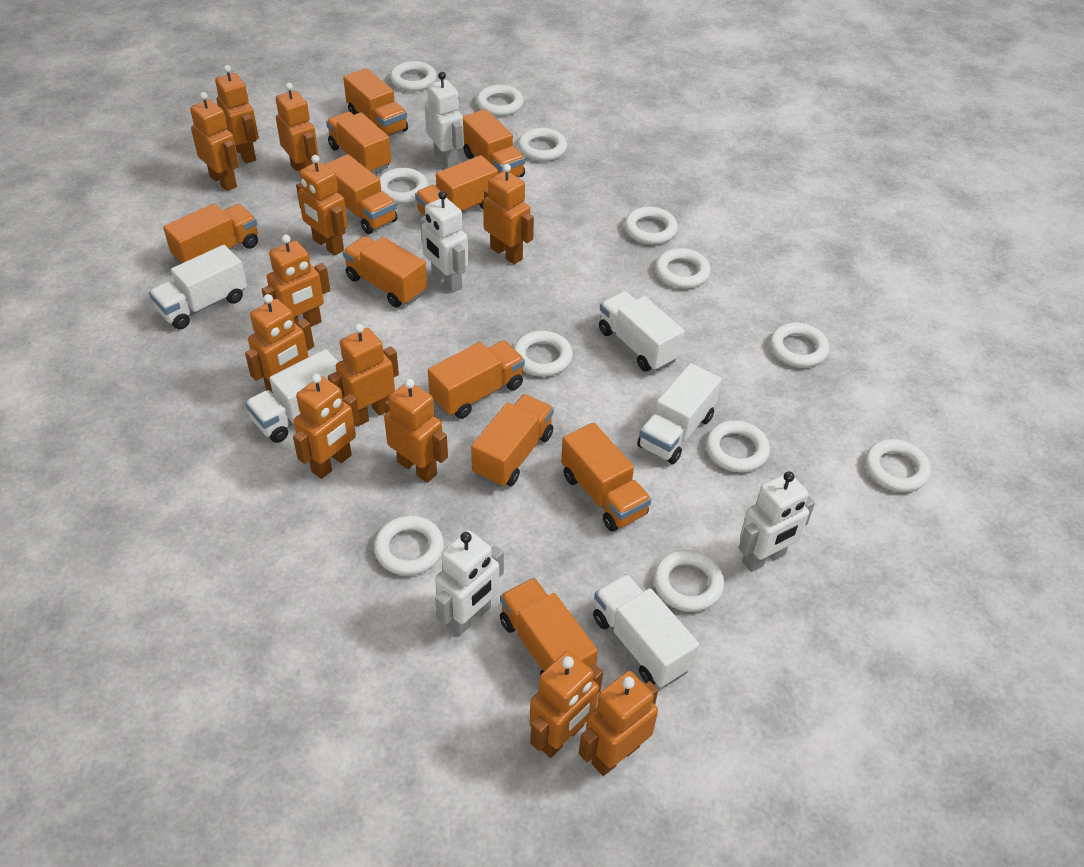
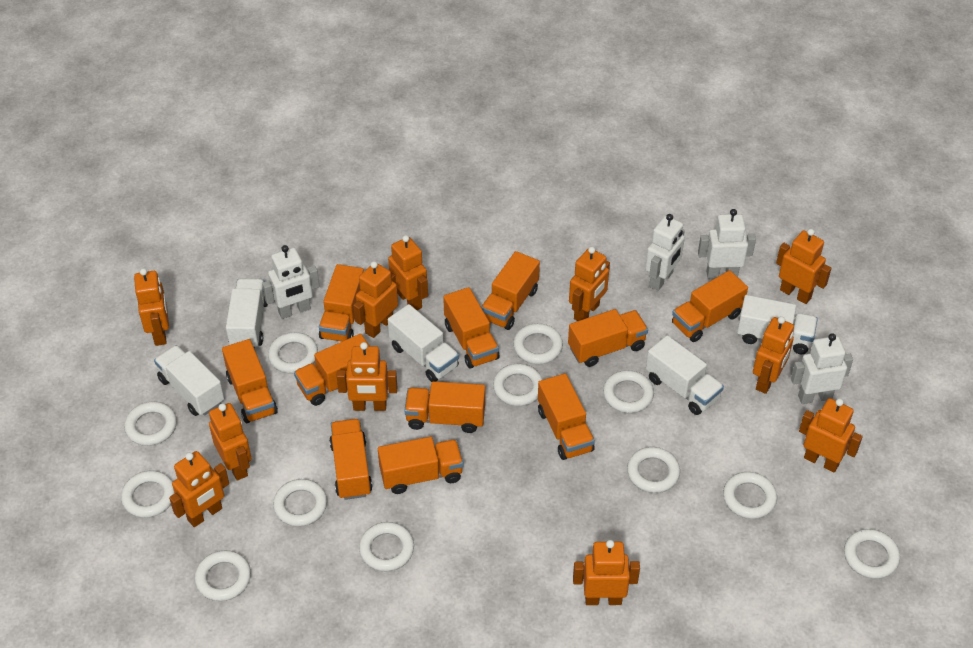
orange robot: [190,92,239,191] [215,65,259,164] [245,294,314,393] [262,235,330,327] [276,83,319,172] [293,374,360,479] [296,155,348,256] [328,324,399,426] [384,379,448,483] [483,164,534,264] [530,651,603,758] [579,671,658,776] = 12 -> [134,268,169,346] [169,451,229,527] [209,403,252,481] [337,342,397,411] [353,261,398,338] [388,235,428,310] [569,247,610,321] [573,540,640,605] [753,316,794,394] [776,229,831,304] [799,398,863,473] = 11

